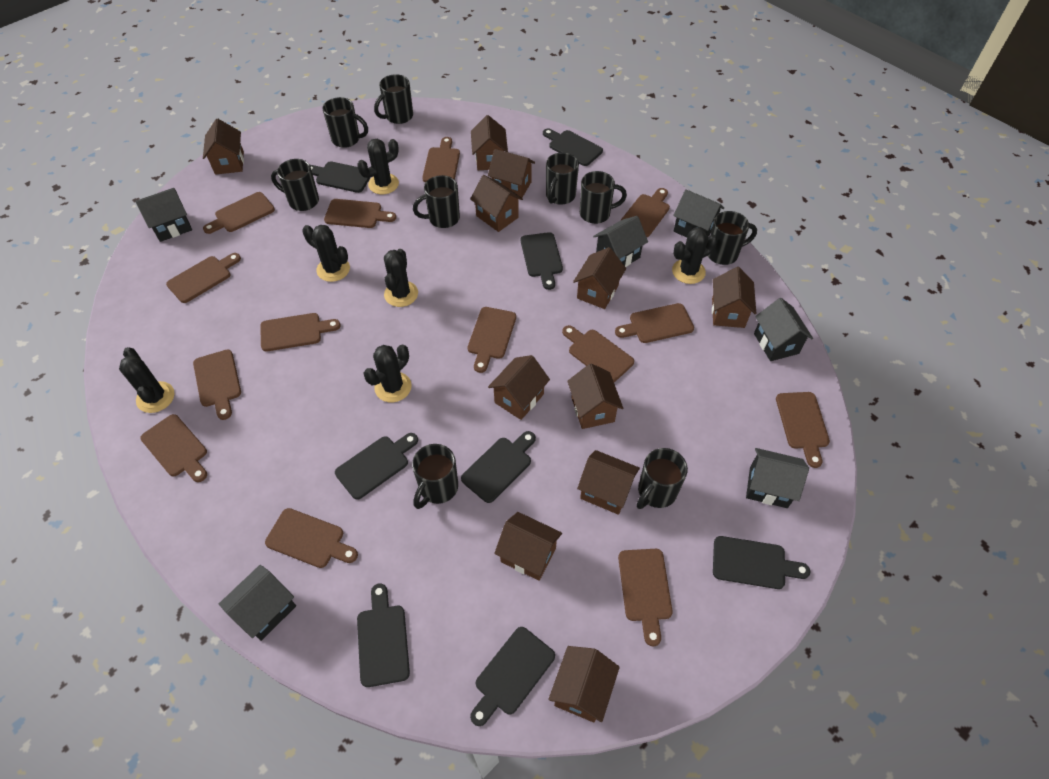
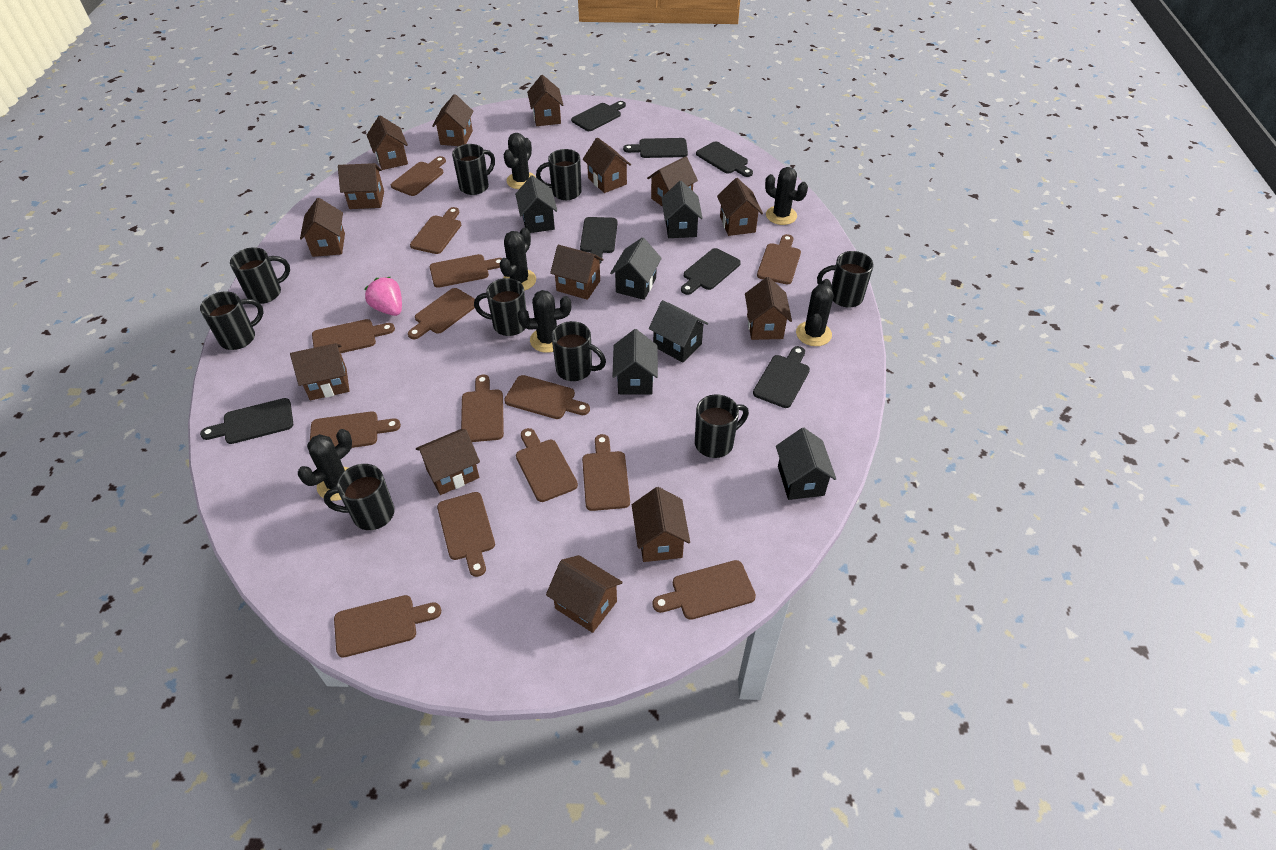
black cutting board: [310,161,371,193] [335,433,418,500] [357,583,410,687] [461,431,536,503] [470,627,555,726] [521,232,563,290] [543,128,603,166] [713,536,810,589] = 8 -> [200,398,293,444] [571,101,626,131] [580,217,618,263] [623,138,688,158] [681,248,741,295] [696,141,753,177] [753,346,810,408] = 7
brown house: [203,119,244,175] [470,175,523,232] [471,115,508,170] [488,149,535,198] [488,355,550,420] [494,512,562,581] [548,646,620,723] [567,363,623,429] [573,247,626,309] [577,450,640,515] [712,267,756,328] = 11 -> [290,343,349,400] [300,198,345,257] [338,163,384,209] [367,116,408,170] [416,429,480,495] [432,94,474,146] [527,75,563,126] [546,555,623,633] [550,245,604,300] [583,138,631,193] [632,487,690,562] [647,156,698,207] [717,178,763,236] [745,277,792,340] = 14
pink strawberry: none = 0 -> [364,277,402,316] = 1

